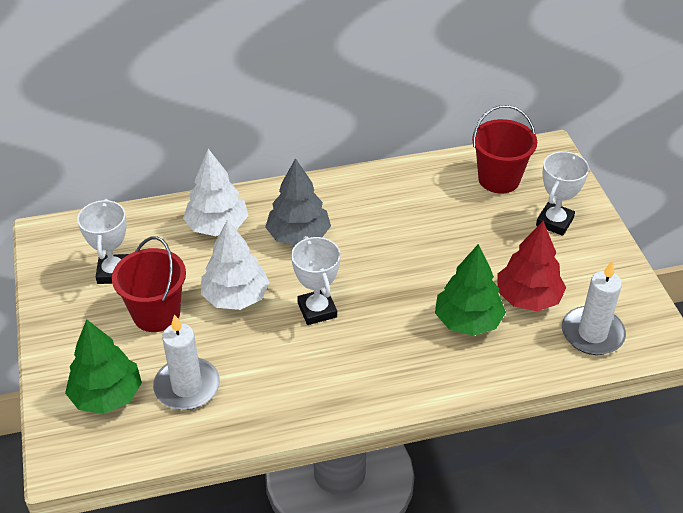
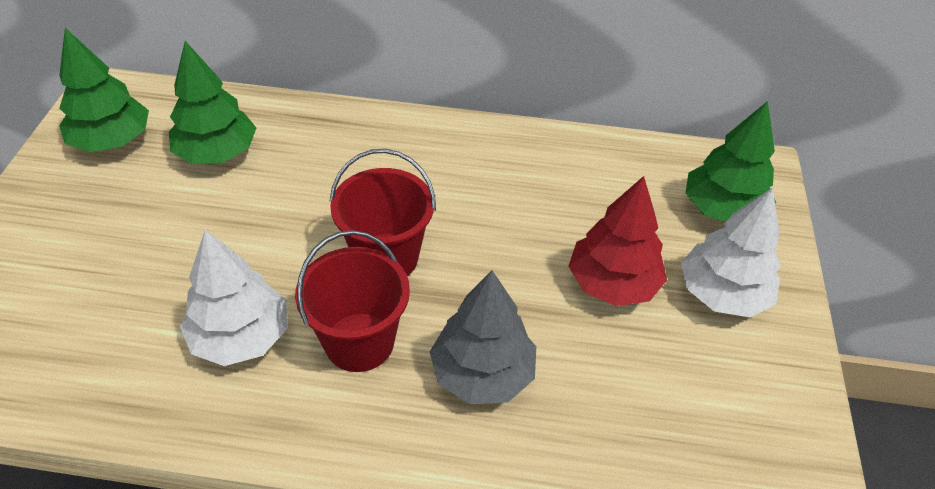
green tree: [65,319,142,414] [435,244,506,336] = 2 -> [59,28,149,152] [169,41,256,164] [686,101,776,222] = 3
white candle: [153,314,220,410] [562,261,626,355] = 2 -> none = 0
white trophy: [77,199,129,284] [291,236,341,325] [536,151,589,236] = 3 -> none = 0

